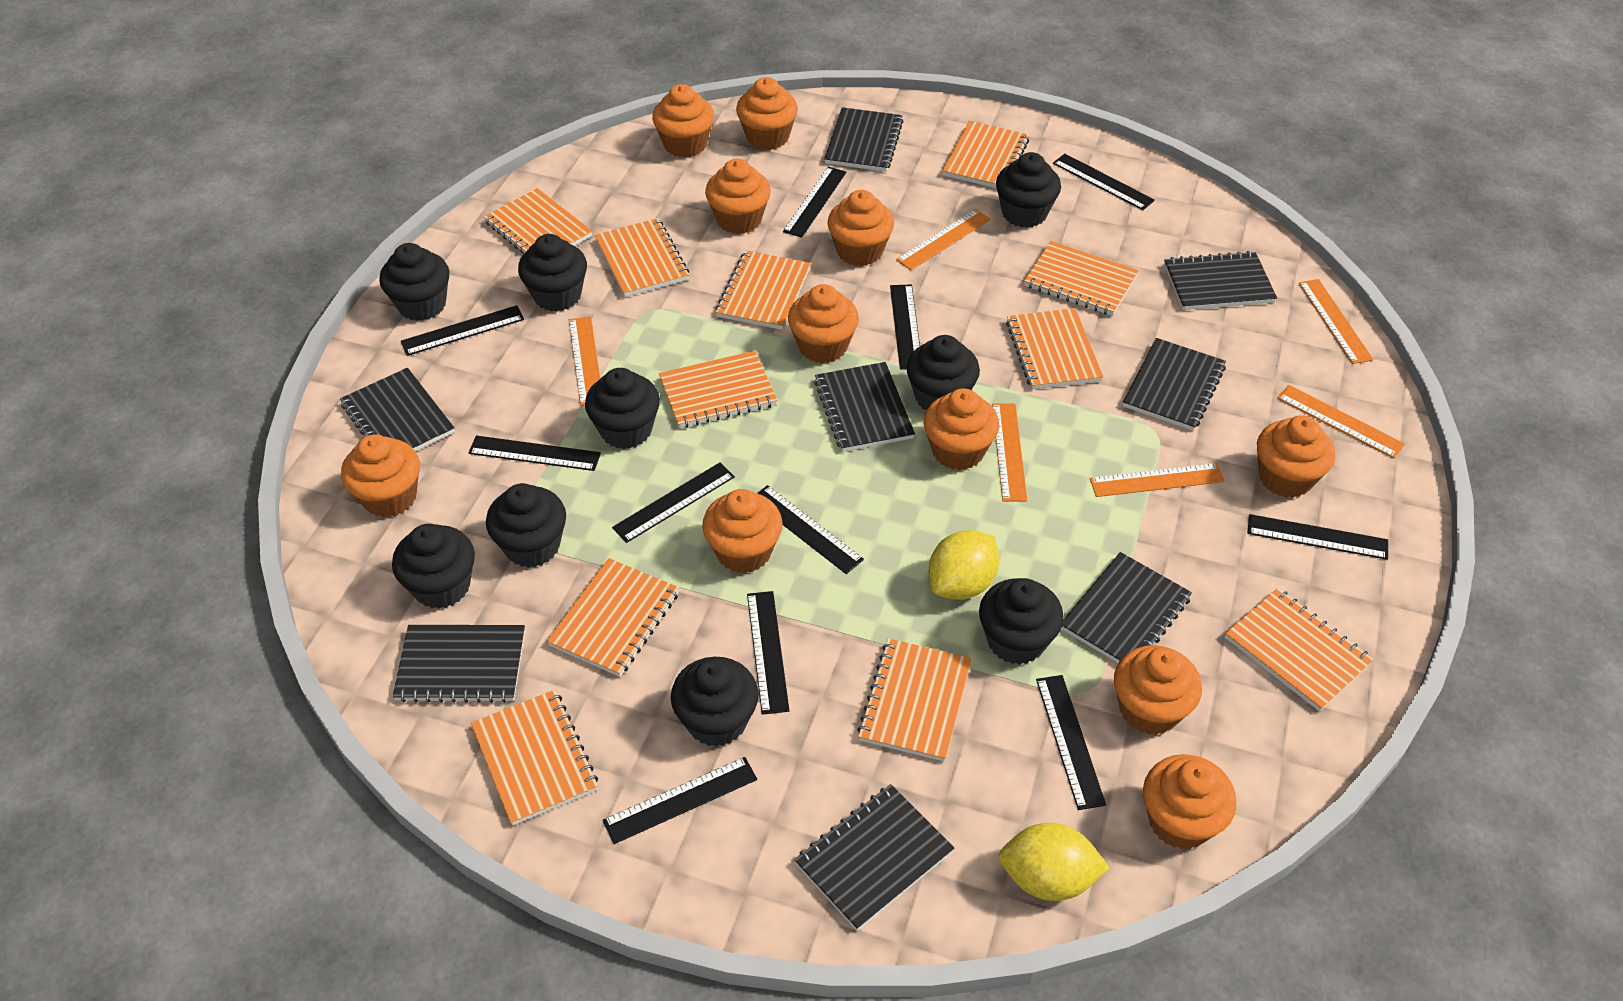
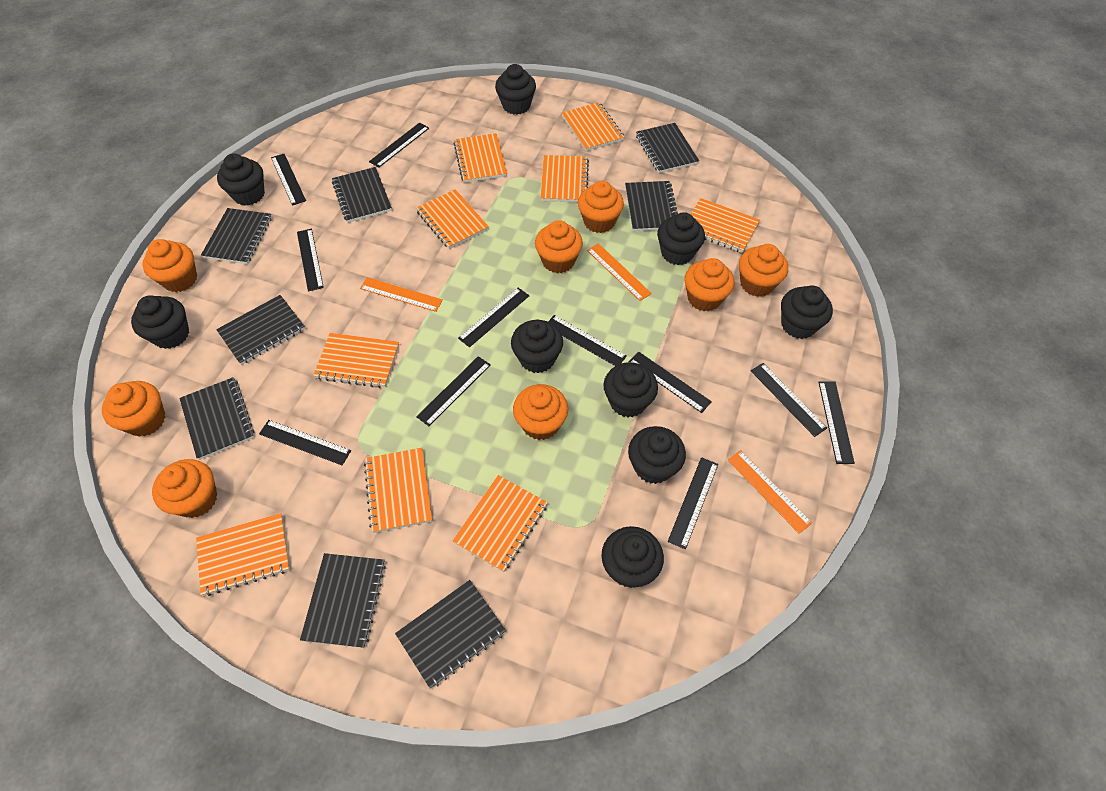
orange cupcake: [341,434,420,517] [652,84,714,158] [702,489,783,573] [705,159,771,234] [736,77,798,150] [788,284,859,363] [827,190,894,266] [924,388,999,470] [1114,645,1202,735] [1143,754,1237,849] [1257,415,1335,498] = 11 -> [102,381,165,437] [142,239,197,292] [152,459,217,518] [513,384,568,440] [535,220,583,273] [578,181,624,233] [684,258,734,311] [739,244,788,297] = 8
orange notebook: [471,690,598,826] [484,188,592,253] [547,558,679,677] [595,218,689,297] [659,351,777,428] [716,250,811,330] [857,639,972,761] [942,121,1029,188] [1006,308,1103,389] [1024,241,1139,316] [1225,588,1374,711] = 11 -> [196,513,290,596] [313,333,399,388] [364,448,432,533] [416,189,489,249] [453,475,548,572] [454,133,507,183] [541,155,589,202] [562,102,624,151] [691,198,760,253] = 9
orange ruler: [569,316,600,406] [896,209,991,270] [992,403,1027,501] [1090,463,1225,497] [1277,385,1405,458] [1299,279,1373,364] = 6 -> [360,277,443,312] [587,243,652,301] [728,450,812,534] = 3
yellow lemon: [929,530,999,600] [999,823,1109,901] = 2 -> none = 0

